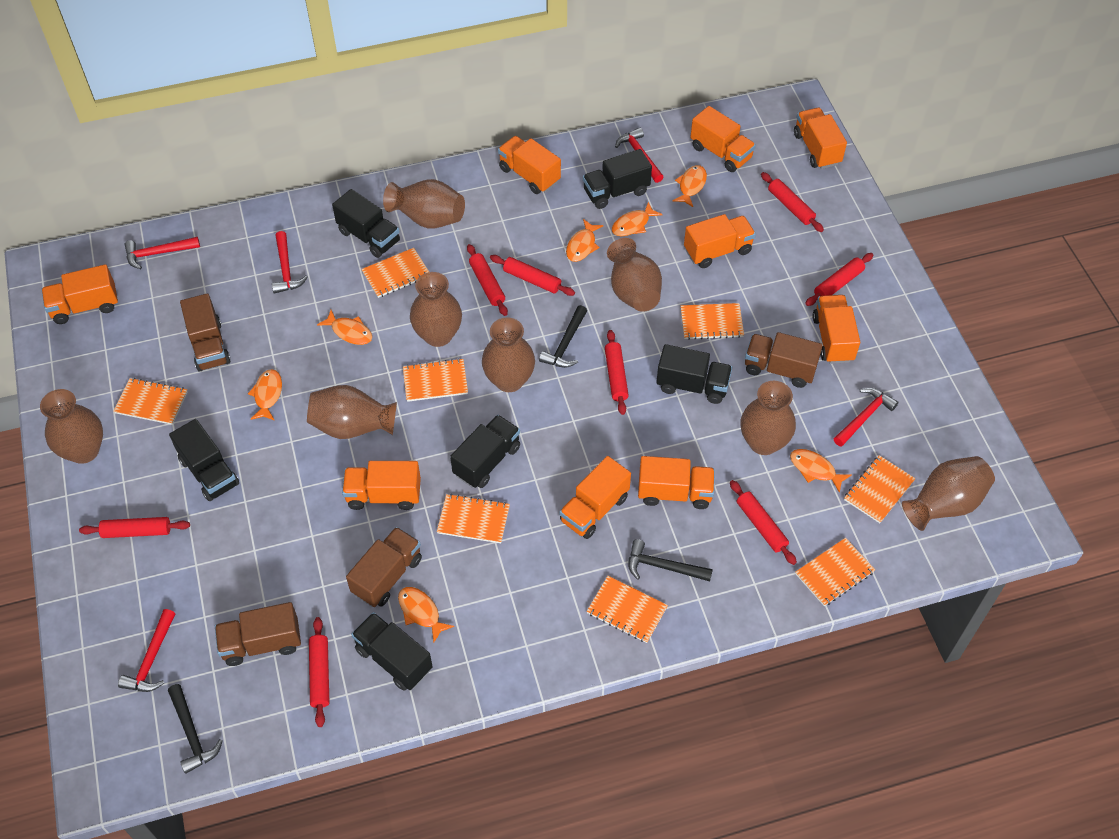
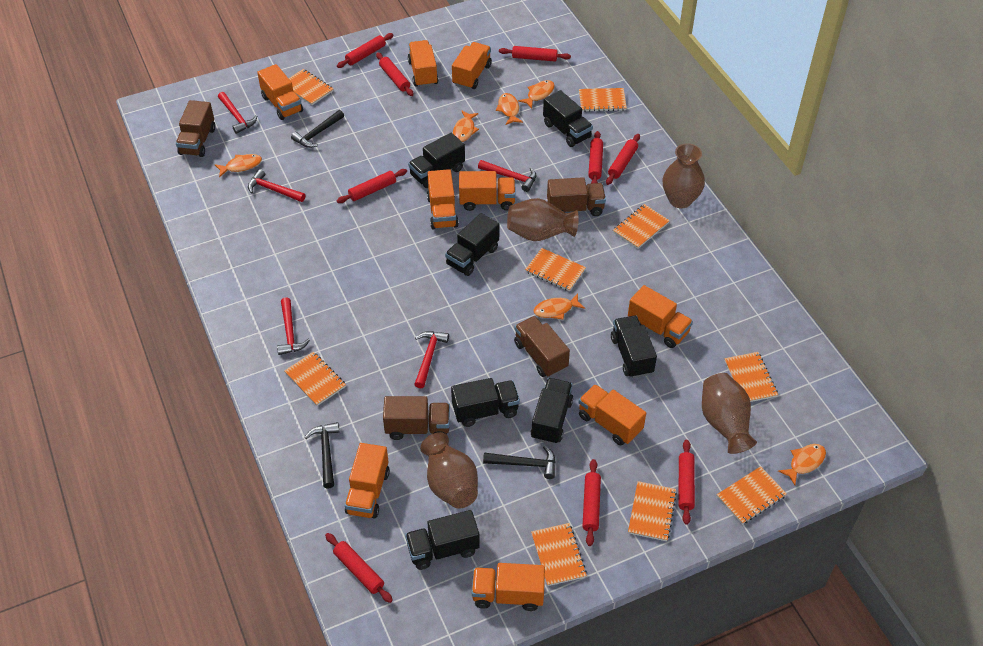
black truck: [169,419,239,501] [332,189,400,258] [351,612,433,691] [450,415,520,488] [583,149,652,209] [656,344,732,404] = 6 -> [405,510,480,570] [408,133,465,188] [445,213,499,276] [451,378,520,427] [531,378,573,444] [543,90,593,147] [611,316,657,378] = 7
brown vase: [40,389,103,464] [307,385,397,439] [383,179,465,229] [410,272,462,347] [482,317,535,392] [607,238,662,312] [740,381,796,455] [902,456,995,531] = 8 -> [420,432,478,509] [507,198,579,241] [662,143,705,208] [702,373,757,454] = 4
orange fish: [248,369,282,421] [317,310,372,345] [398,587,454,643] [566,219,604,262] [612,202,663,236] [673,165,707,207] [790,449,852,493] = 7 -> [215,154,262,178] [453,110,479,142] [496,93,523,125] [518,80,555,109] [534,294,585,320] [778,444,826,485] = 6
orange notebook: [114,378,187,425] [361,248,429,298] [403,358,468,402] [437,494,510,543] [587,576,668,643] [681,303,744,340] [795,538,875,606] [844,455,915,523] = 8 -> [285,352,346,406] [289,69,333,105] [525,248,586,291] [531,523,587,586] [579,88,627,112] [613,204,670,249] [628,481,677,541] [717,466,787,524] [725,352,778,402] = 9
red rolling pin: [79,517,190,538] [309,617,330,727] [467,244,508,316] [490,255,575,296] [605,330,629,415] [730,480,797,565] [761,172,824,232] [805,253,873,306] = 8 -> [325,533,393,603] [337,33,393,68] [337,169,407,203] [376,52,414,96] [499,46,571,62] [582,459,601,546] [588,131,603,183] [606,134,640,185] [678,440,695,525] = 9

